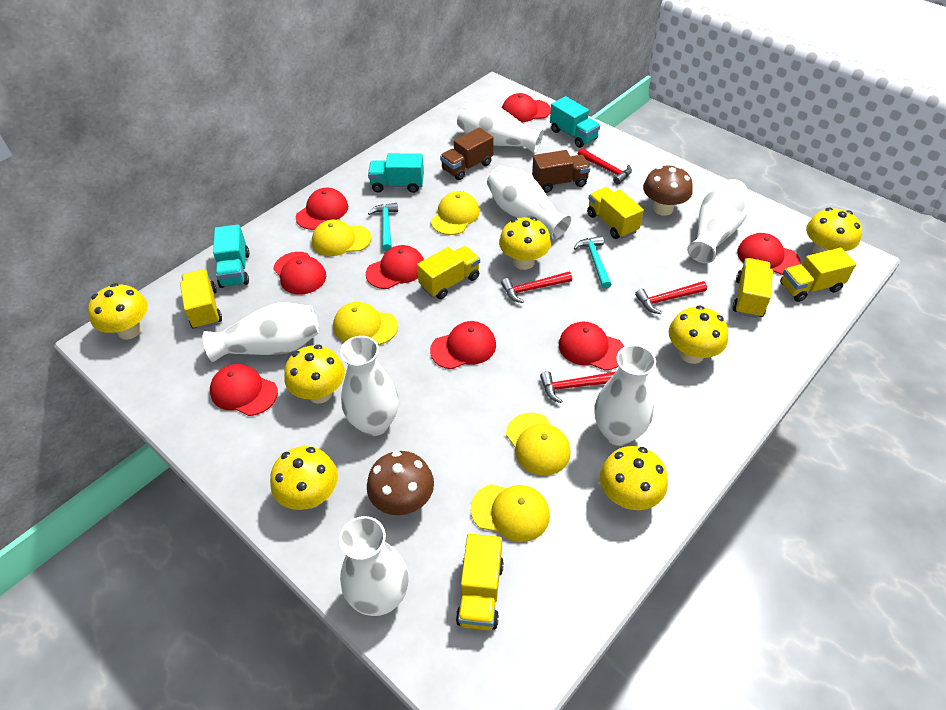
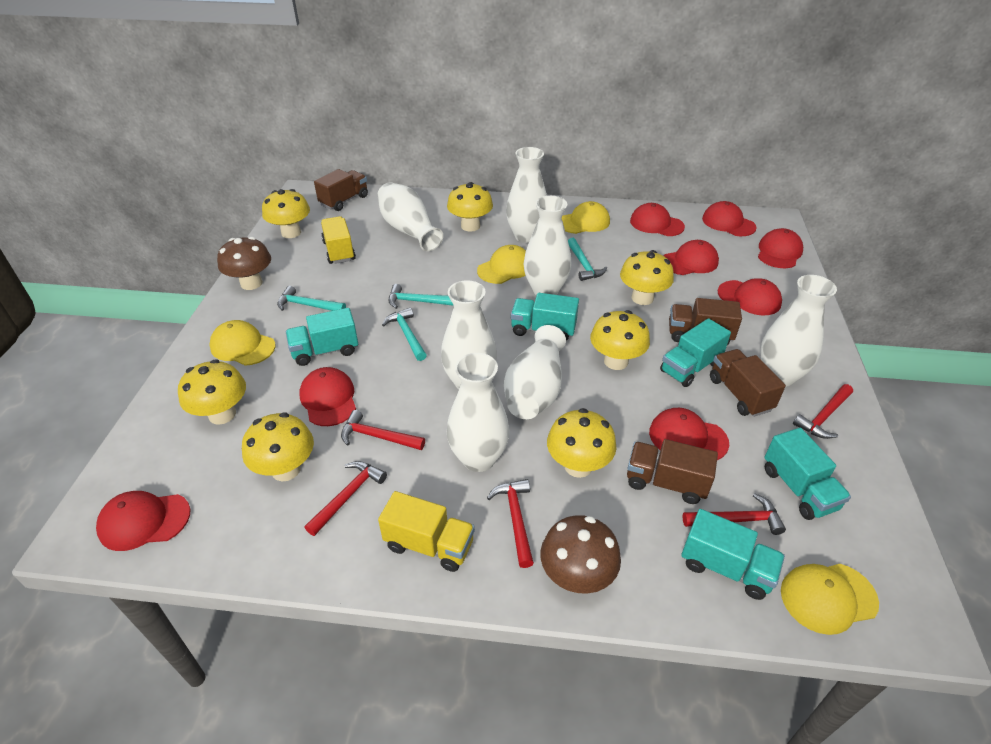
brown truck: [440,128,494,180] [532,150,590,193] = 2 -> [314,169,368,211] [627,439,718,504] [669,298,742,345] [710,349,786,417] = 4
red hammer: [501,272,572,303] [540,371,616,403] [578,148,632,185] [635,281,707,314] = 4 -> [304,461,387,536] [341,410,425,450] [487,479,534,568] [683,493,786,535] [793,384,853,439] = 5
turquoise hammer: [368,203,398,251] [574,236,612,289] = 2 -> [277,286,346,311] [382,307,427,361] [388,284,454,309] [568,238,607,281] = 4
turquoise truck: [213,225,249,288] [368,153,424,193] [550,96,600,148] = 3 -> [286,308,358,366] [511,293,579,341] [660,318,731,387] [681,509,785,600] [764,428,851,520] = 5
yellow cap: [312,220,371,256] [333,302,398,345] [431,191,480,235] [470,484,550,542] [506,413,571,476] = 5 -> [209,320,275,366] [477,245,526,284] [562,201,610,234] [781,564,879,635] = 4
yellow truck: [180,269,222,329] [417,246,480,299] [456,534,504,630] [587,187,644,239] [733,258,773,318] [780,248,856,302] = 6 -> [321,216,356,264] [378,491,475,572] = 2

